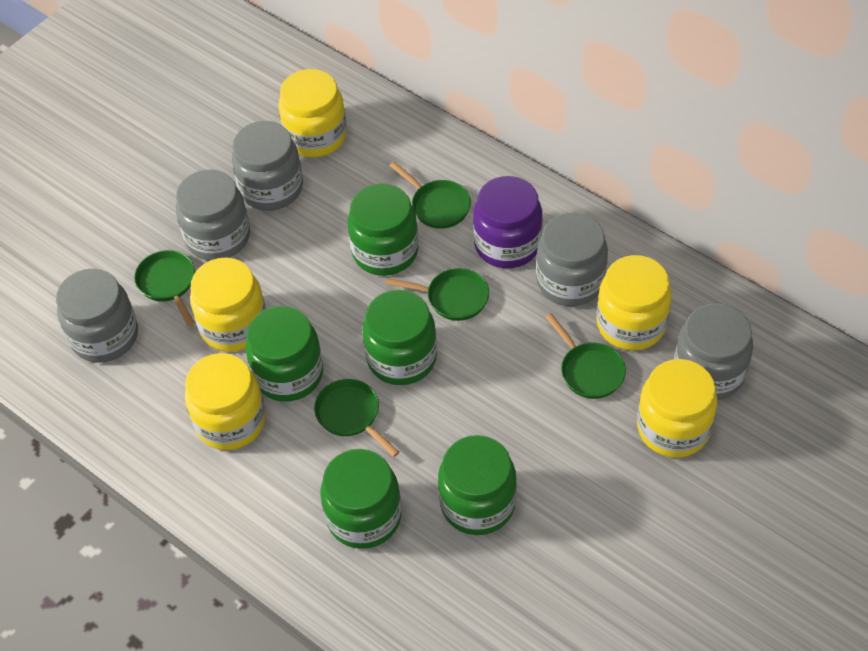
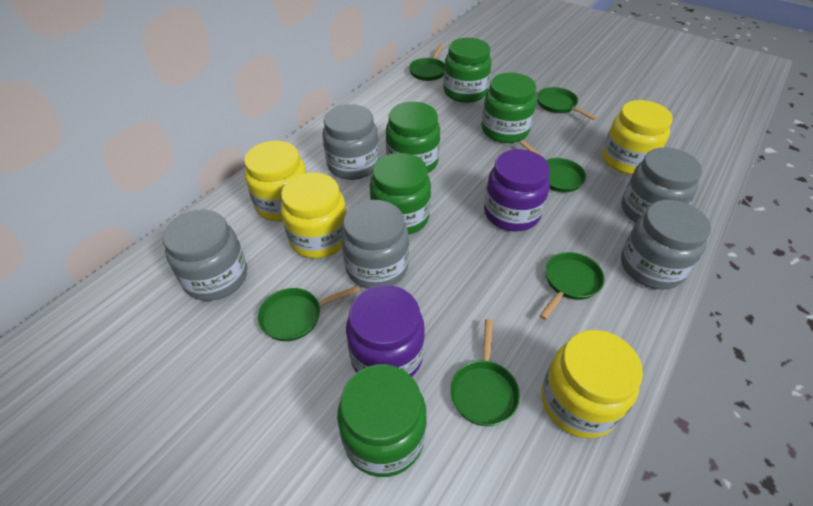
green pan: [134,250,195,326] [314,379,399,457] [386,268,489,321] [390,162,471,229] [546,313,626,399] = 5 -> [258,286,360,341] [409,44,445,81] [450,319,520,426] [520,141,586,192] [537,87,598,120] [539,252,605,320] = 6
purple jar: [473,176,543,268] = 1 -> [346,285,425,377] [484,149,550,231] = 2
yellow jar: [185,353,266,450] [190,258,266,352] [278,69,347,157] [597,255,672,351] [637,359,718,458] = 5 -> [244,141,306,222] [281,173,347,258] [541,330,643,438] [602,100,673,175] = 4

